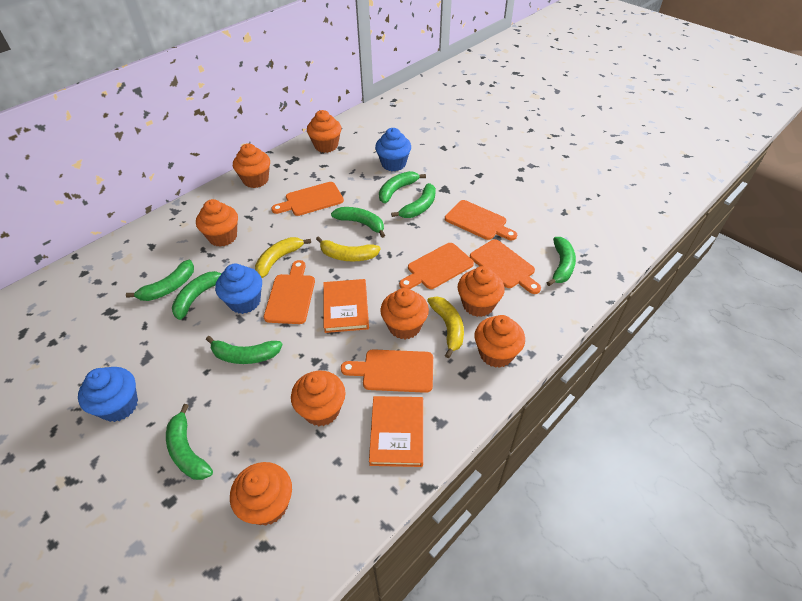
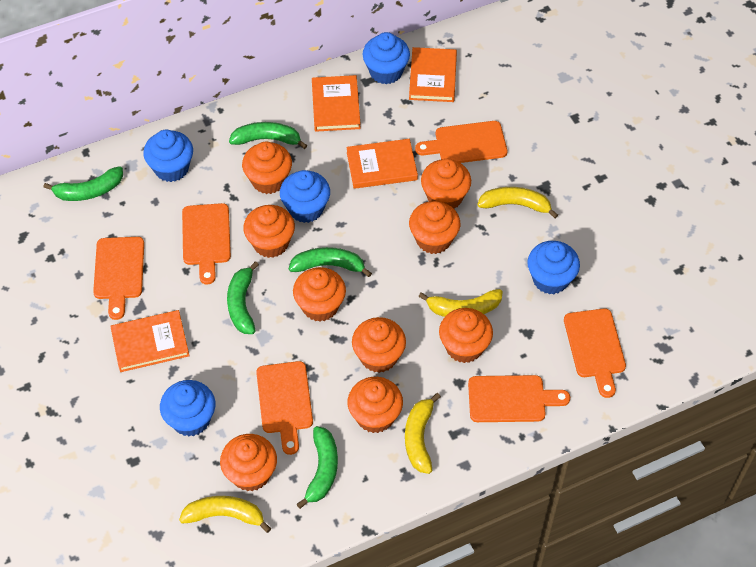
blue cupcake: [78,367,138,422] [215,264,262,314] [375,128,411,171] = 3 -> [143,130,193,182] [160,380,215,437] [280,170,330,223] [362,32,410,84] [527,241,580,294] = 5
green banana: [126,260,194,301] [166,404,213,480] [172,271,222,320] [206,336,283,364] [331,207,385,238] [379,171,426,203] [391,183,436,218] [547,237,576,286] = 8 -> [43,166,123,201] [227,261,259,334] [229,122,307,149] [289,247,372,277] [297,426,338,509] = 5
orange book: [323,279,369,333] [369,396,423,467] = 2 -> [110,310,190,372] [312,75,361,132] [346,139,418,189] [409,47,457,102] = 4
orange cupcake: [196,199,238,247] [230,462,292,526] [233,144,270,188] [291,371,346,426] [307,110,341,153] [380,288,429,339] [458,266,505,317] [475,315,525,368] = 8 -> [220,434,277,491] [242,142,292,194] [243,205,295,258] [293,267,346,322] [347,377,403,433] [352,317,406,373] [409,201,460,254] [421,159,471,209] [439,308,493,363] = 9
yellow banana: [255,237,311,278] [316,236,381,261] [427,296,464,358] = 3 -> [179,496,271,533] [405,393,441,474] [418,289,503,317] [477,187,558,218] = 4

